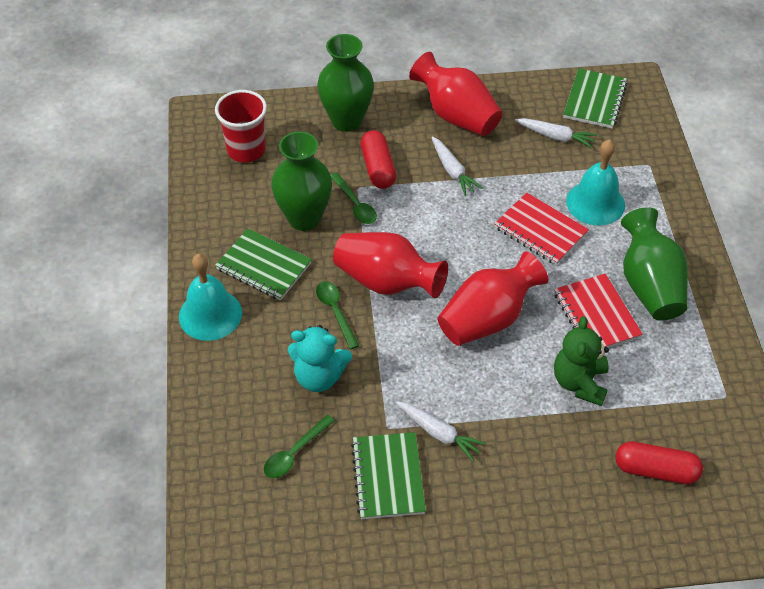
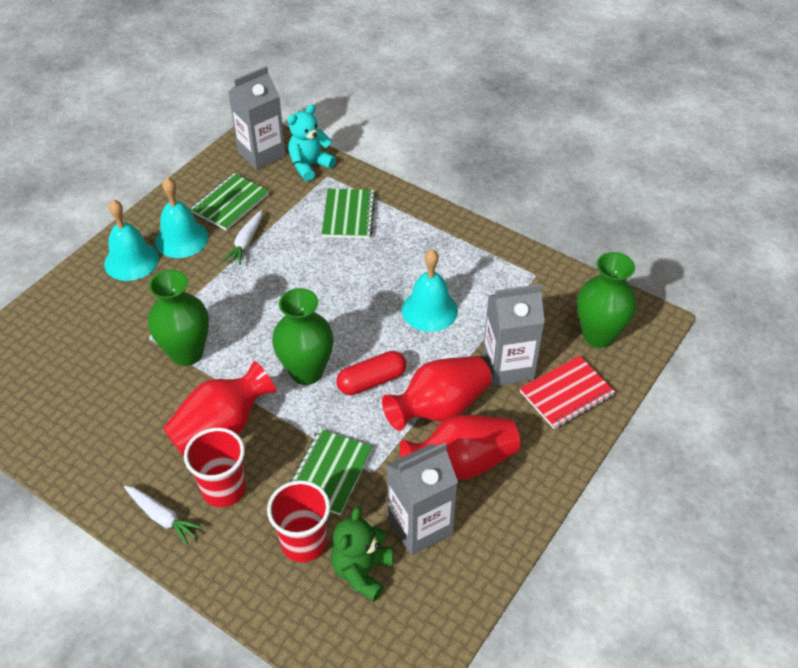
green spoon: [264,415,335,478] [316,281,359,349] [330,173,377,224] = 3 -> none = 0
grey carton: none = 0 -> [228,66,286,170] [387,442,458,556] [483,284,545,386] = 3
red capsule: [360,130,396,189] [615,441,703,484] = 2 -> [336,351,406,395] = 1
red cup: [215,90,267,163] = 1 -> [184,427,246,507] [267,480,330,562] = 2
red notebook: [494,192,589,265] [554,273,643,348] = 2 -> [520,355,615,429] = 1
turquoise bell: [179,254,242,341] [566,139,625,225] = 2 -> [104,200,159,281] [155,177,208,258] [402,249,458,332] = 3
white carrot: [396,401,486,461] [431,136,483,196] [515,118,597,148] = 3 -> [124,486,204,546] [222,210,262,265] = 2

